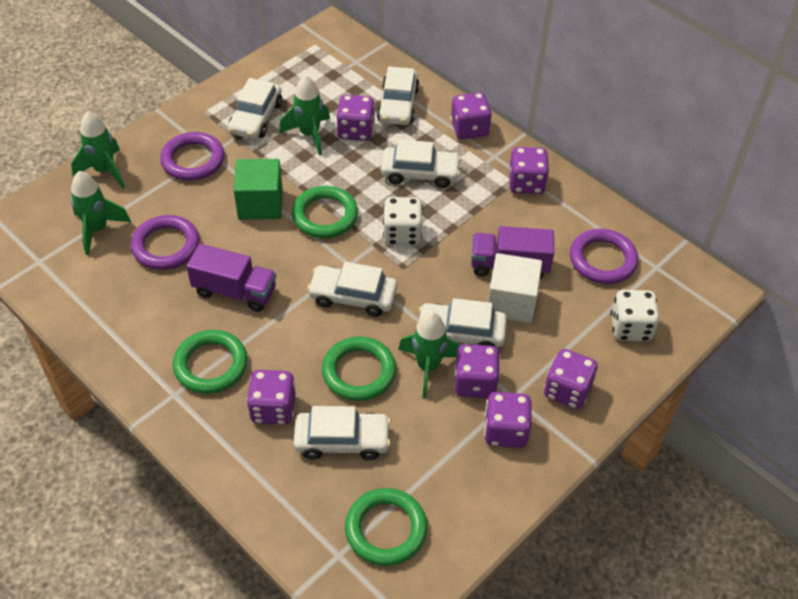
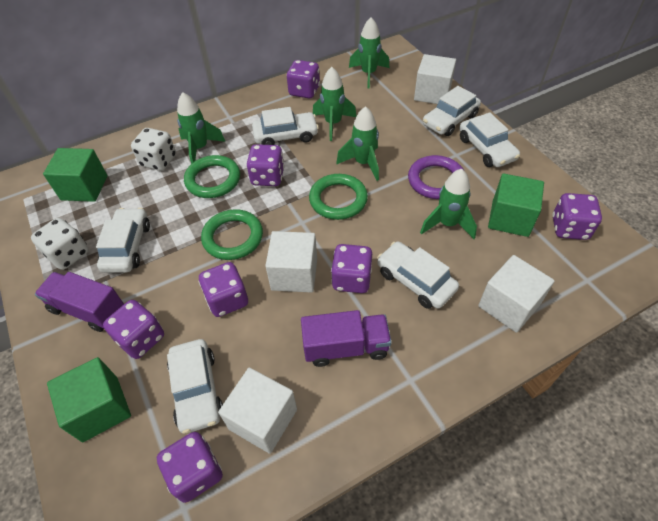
green cube: [234,159,283,220] = 1 -> [43,148,107,202] [47,357,131,442] [488,173,544,237] = 3
green ring: [173,330,247,394] [292,186,358,238] [322,336,396,401] [345,488,427,566] = 4 -> [184,155,240,198] [201,209,263,260] [309,174,368,220] = 3
green rocket: [71,111,125,189] [71,171,131,255] [279,75,330,156] [398,312,460,398] = 4 -> [177,92,226,164] [313,67,357,141] [336,106,379,181] [349,18,390,88] [420,169,477,239] = 5
purple ring: [131,215,200,270] [160,132,224,181] [570,229,638,284] = 3 -> [408,155,464,199] = 1
white cube: [488,253,542,323] = 1 -> [218,368,297,454] [265,231,317,293] [414,54,456,104] [478,255,555,333] = 4

